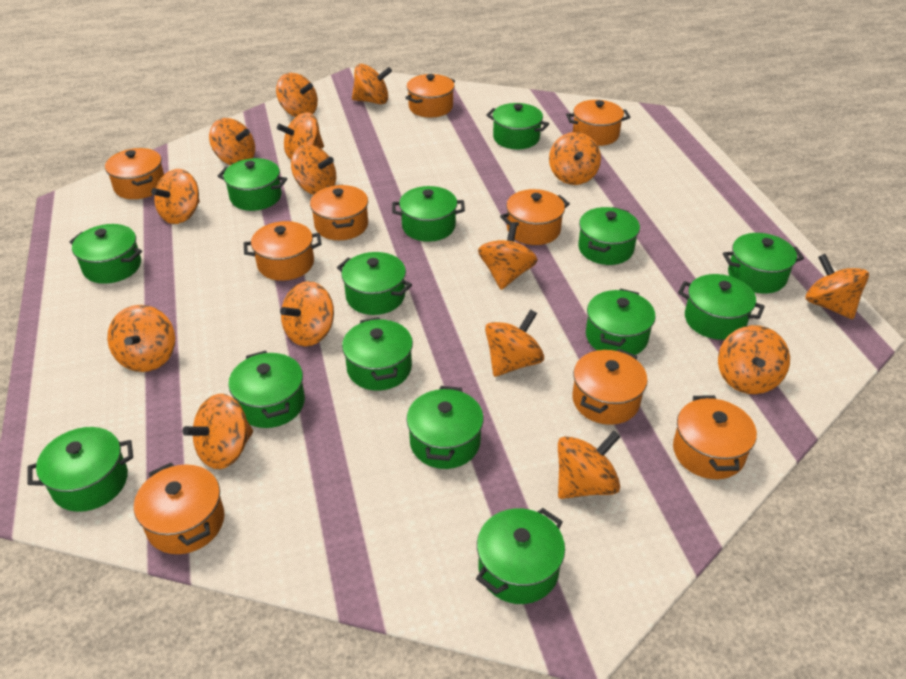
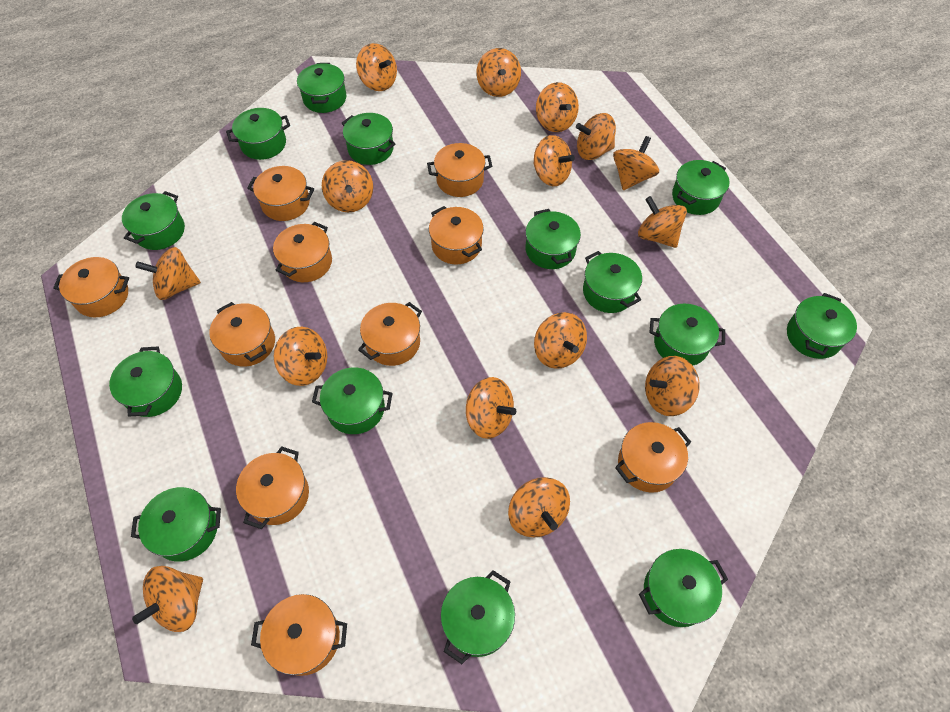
orange pot: [105,148,164,199] [134,463,225,554] [244,221,322,281] [310,184,368,240] [405,74,455,118] [500,189,570,245] [566,100,630,146] [572,349,648,425] [673,395,757,479] = 9 -> [53,257,129,317] [209,302,275,367] [236,446,309,529] [247,166,314,221] [251,594,347,676] [273,222,332,282] [358,302,422,366] [427,143,492,197] [429,206,484,264] [615,422,691,493] = 10

